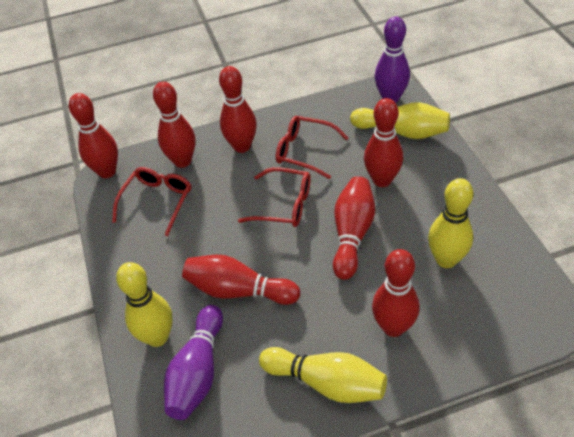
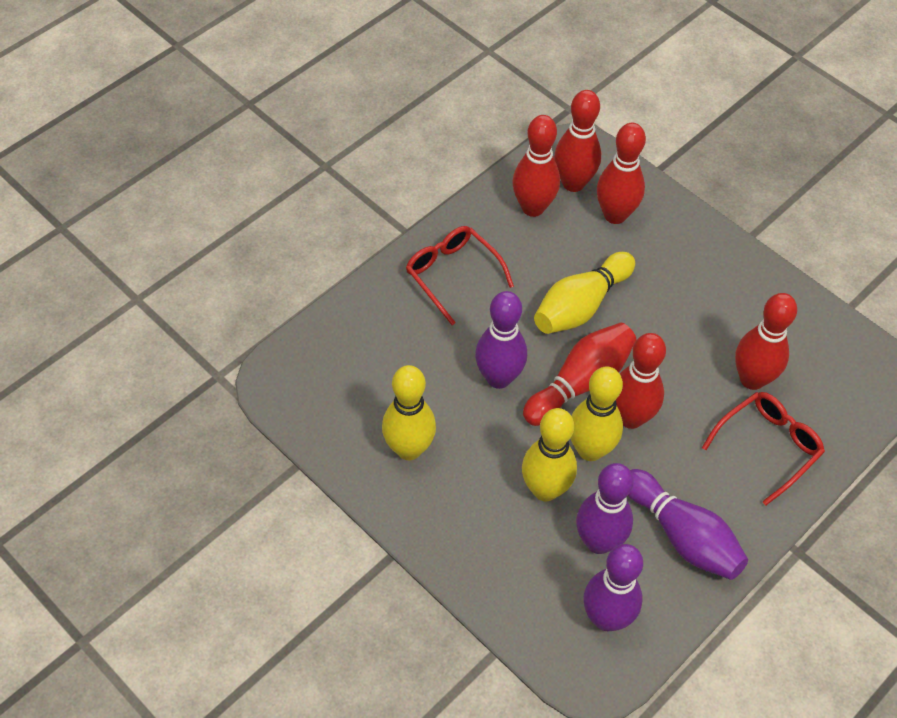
purple bowling pin: [164,305,223,420] [375,16,410,103] = 2 -> [475,291,527,389] [576,463,634,554] [584,544,643,631] [628,469,748,580] = 4
red bowling pin: [69,93,118,178] [153,82,195,168] [182,255,300,305] [219,66,257,153] [333,176,375,280] [364,98,403,187] [372,249,420,337] = 7 -> [512,115,560,217] [523,322,637,426] [554,90,601,192] [597,123,646,224] [616,333,666,429] [735,293,797,390] = 6
red glasses: [112,167,191,236] [238,167,310,227] [276,116,349,179] = 3 -> [406,226,514,325] [702,392,825,505] = 2

